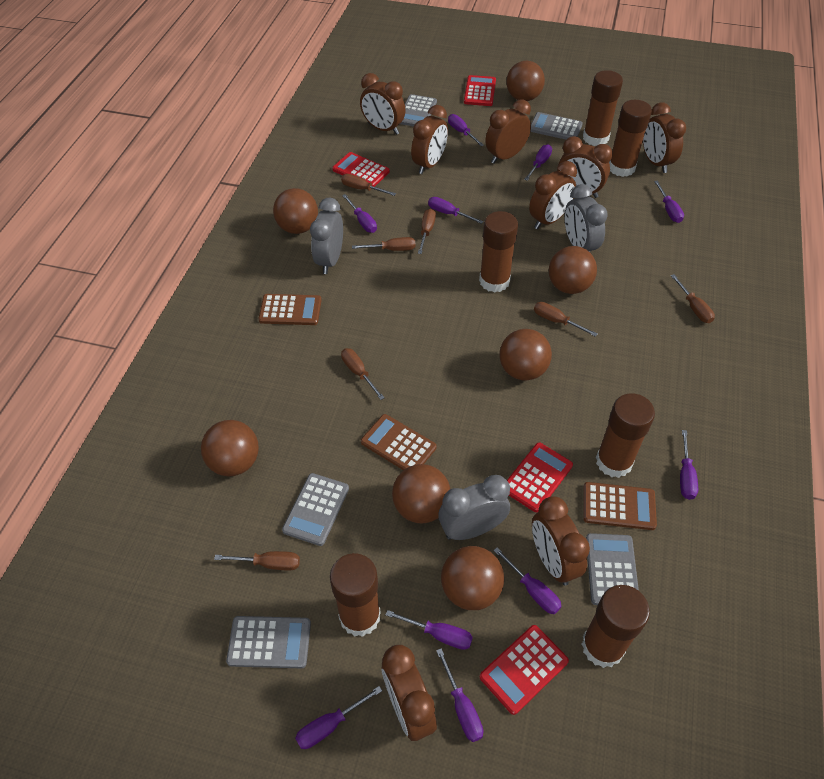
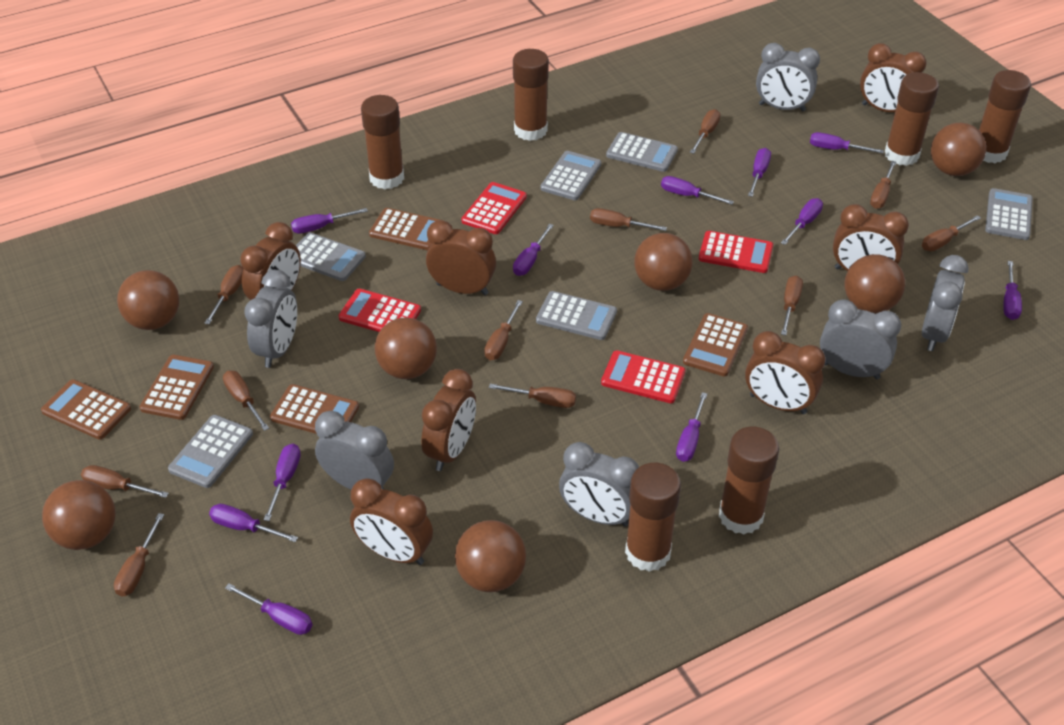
brown calculator: [258,294,322,325] [361,414,436,470] [583,482,657,530] = 3 -> [41,379,131,440] [139,355,214,420] [270,384,359,434] [369,208,439,250] [683,313,748,376] = 5
brown clock: [360,73,406,135] [381,645,437,741] [411,105,448,174] [485,99,531,164] [529,161,577,229] [532,496,590,586] [557,136,613,198] [643,103,686,173] = 8 -> [240,222,301,300] [350,478,433,565] [421,369,476,471] [426,220,496,295] [745,331,825,414] [833,204,909,271] [860,43,927,112] = 7
brown screwdriver: [214,551,300,570] [341,174,396,196] [341,348,385,400] [352,237,415,251] [418,209,436,254] [534,302,598,337] [671,274,715,323] = 7 -> [81,465,169,498] [114,513,164,597] [205,265,243,324] [223,371,269,431] [484,300,523,360] [489,384,576,408] [590,208,667,231] [690,109,720,154] [781,275,803,335] [870,161,896,209] [922,215,981,251] = 11
grey calculator: [226,616,311,669] [282,473,349,546] [400,94,437,127] [530,112,583,139] [586,533,639,605] = 5 -> [168,415,253,488] [296,233,366,281] [536,291,617,340] [540,151,601,200] [606,132,678,172] [985,188,1033,240] = 6
grey clock: [310,198,343,274] [438,475,510,540] [564,184,608,253] = 3 -> [244,270,297,368] [315,411,394,490] [559,442,639,527] [756,43,820,112] [820,299,901,379] [922,255,969,351] = 6
purple screwdriver: [295,686,382,749] [342,194,377,233] [386,610,473,650] [428,197,483,224] [436,648,483,742] [448,114,484,146] [493,547,562,614] [524,144,552,181] [654,181,684,223] [680,430,698,500] = 10 -> [209,504,298,542] [225,584,312,635] [264,444,301,521] [291,208,368,234] [513,224,554,276] [661,176,734,205] [676,392,707,462] [748,148,771,197] [781,198,823,245] [810,132,884,153] [1003,261,1022,320] = 11

